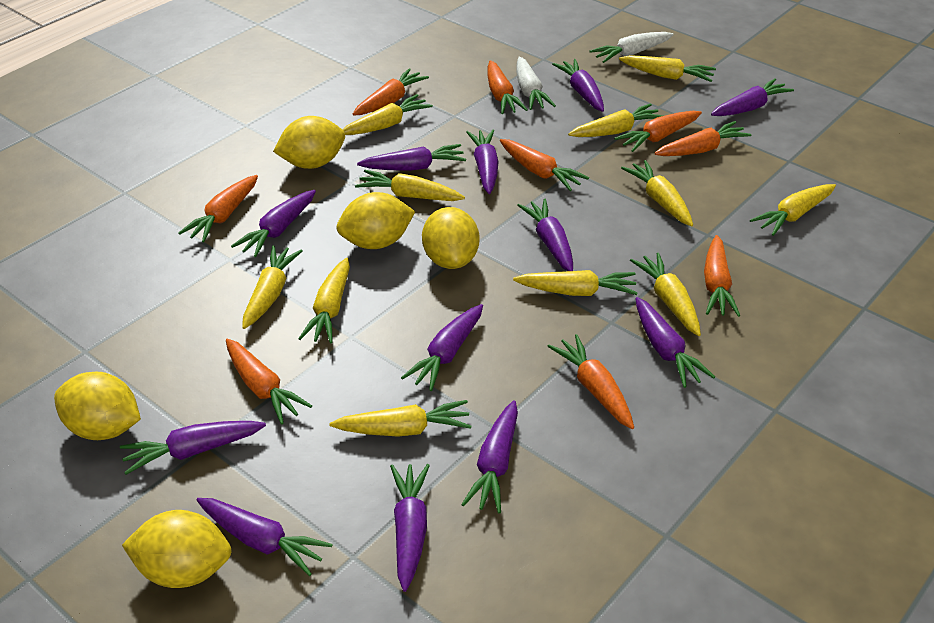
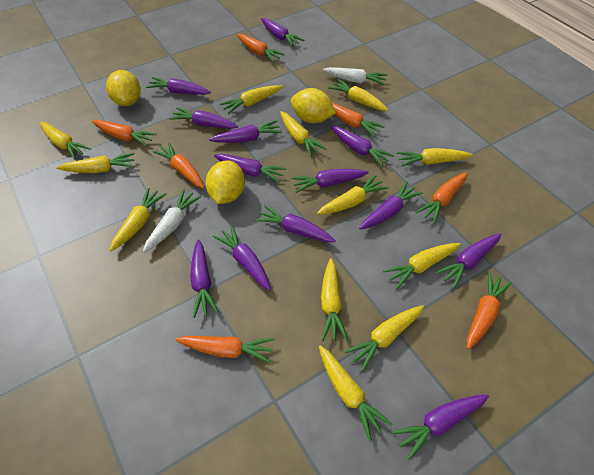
orange carrot: [178,175,258,242] [226,339,312,424] [353,68,429,116] [487,60,528,114] [500,139,589,191] [547,334,634,429] [614,111,702,152] [654,121,752,156] [704,235,740,317] = 9 -> [91,120,157,147] [153,142,204,189] [175,336,275,363] [237,34,285,62] [332,103,385,137] [416,172,468,224] [467,272,512,349] = 7
purple carrot: [120,421,266,475] [196,498,333,576] [231,190,316,257] [357,144,466,171] [390,464,430,592] [401,304,483,391] [461,400,518,513] [466,130,499,194] [517,199,573,271] [552,59,604,112] [635,297,715,388] [711,79,794,116] = 12 -> [146,77,211,95] [169,107,238,129] [190,239,219,318] [209,120,282,143] [213,225,271,291] [214,154,287,183] [255,205,336,242] [261,18,304,47] [291,169,369,193] [331,126,394,167] [359,181,423,230] [392,395,489,460] [436,234,501,289] = 13
yellow carrot: [242,246,303,329] [298,258,350,344] [329,400,471,437] [342,94,433,135] [355,170,465,201] [513,270,637,296] [568,103,663,137] [619,55,716,82] [621,160,693,226] [630,252,701,336] [750,184,836,236] = 11 -> [40,122,91,160] [56,153,135,173] [109,188,166,251] [220,85,283,114] [280,111,327,157] [317,175,389,215] [319,345,393,441] [321,258,348,341] [328,79,388,111] [344,305,424,372] [383,243,461,289] [397,148,473,167] = 12
yellow lemon: [54,372,141,440] [122,510,231,588] [273,116,345,169] [337,192,415,249] [422,207,479,269] = 5 -> [106,70,141,106] [205,161,245,204] [291,88,336,123] = 3

